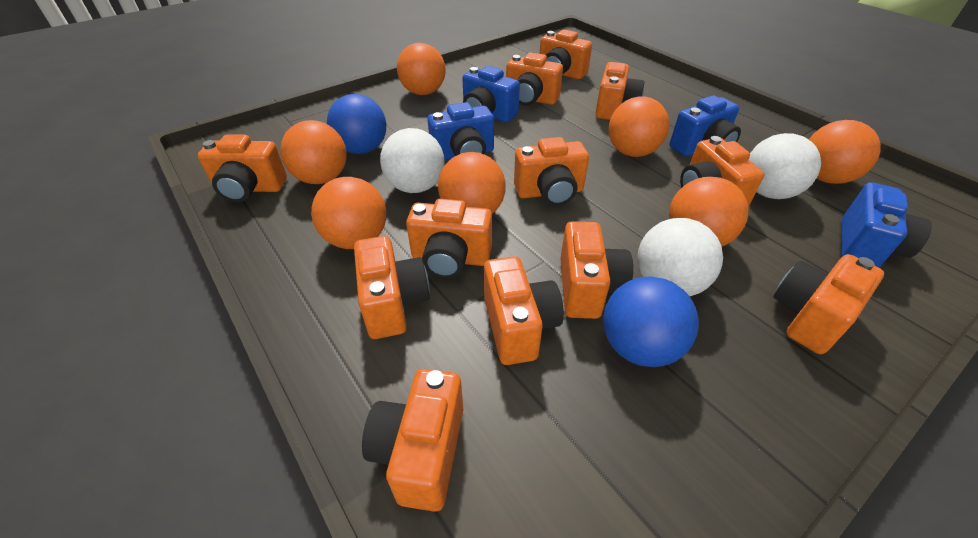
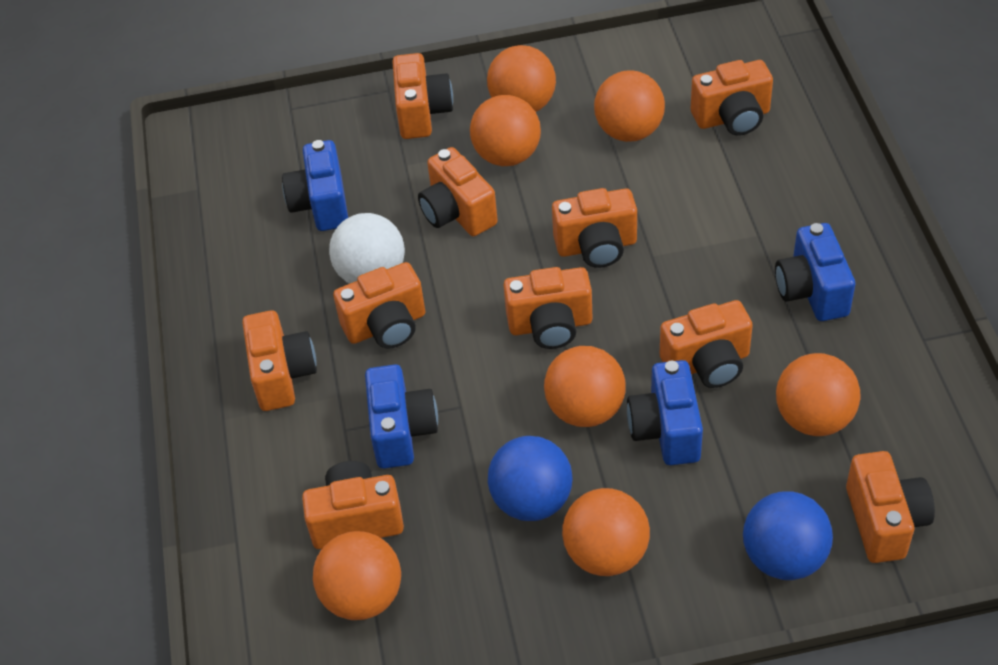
orange camera: [198,134,287,202] [354,236,430,339] [362,369,463,512] [406,199,492,278] [484,256,564,365] [506,52,563,106] [514,137,589,206] [540,29,592,79] [560,221,633,319] [595,62,644,120] [680,136,764,207] [773,254,884,354] = 12 -> [242,310,317,411] [302,461,404,549] [333,262,425,349] [392,53,453,139] [418,147,498,236] [503,267,592,349] [552,188,637,268] [660,300,753,388] [691,60,773,136] [846,451,935,563] = 10
white ball: [380,128,445,193] [637,218,723,296] [748,133,821,199] = 3 -> [329,213,405,284] = 1

